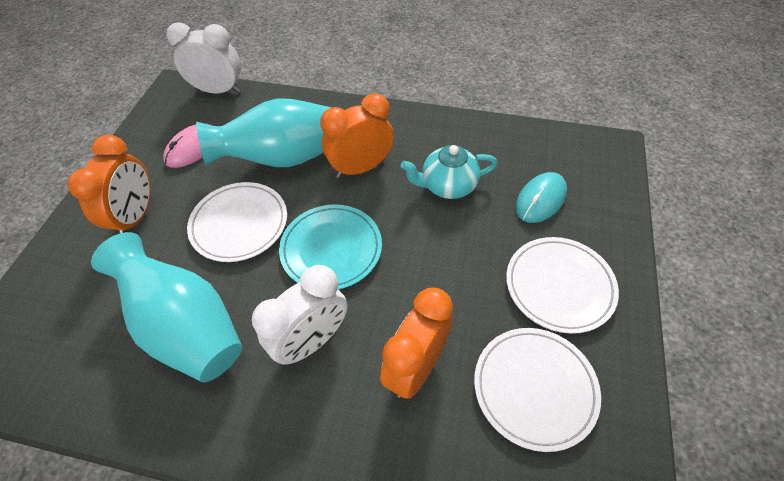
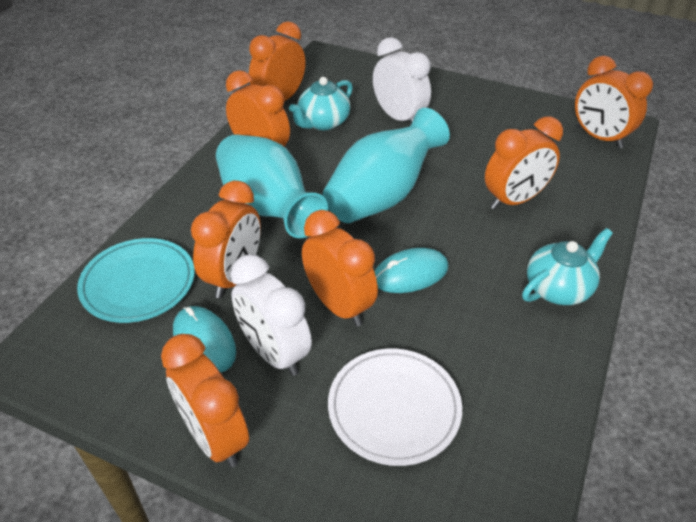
orange clock: [68,135,151,234] [320,93,394,178] [380,288,453,399] = 3 -> [161,334,249,468] [191,180,261,298] [226,70,290,147] [249,21,306,101] [302,210,378,326] [485,116,563,210] [575,56,653,149] = 7
pink mouse: [163,124,213,168] = 1 -> none = 0
turquoise mouse: [515,172,567,223] = 1 -> [173,306,236,373] [374,248,448,293] = 2
turquoise teapot: [401,145,498,199] = 1 -> [289,77,353,130] [522,228,613,305] = 2
white plate: [187,182,287,262] [474,328,601,452] [506,237,619,334] = 3 -> [328,349,462,466] = 1

